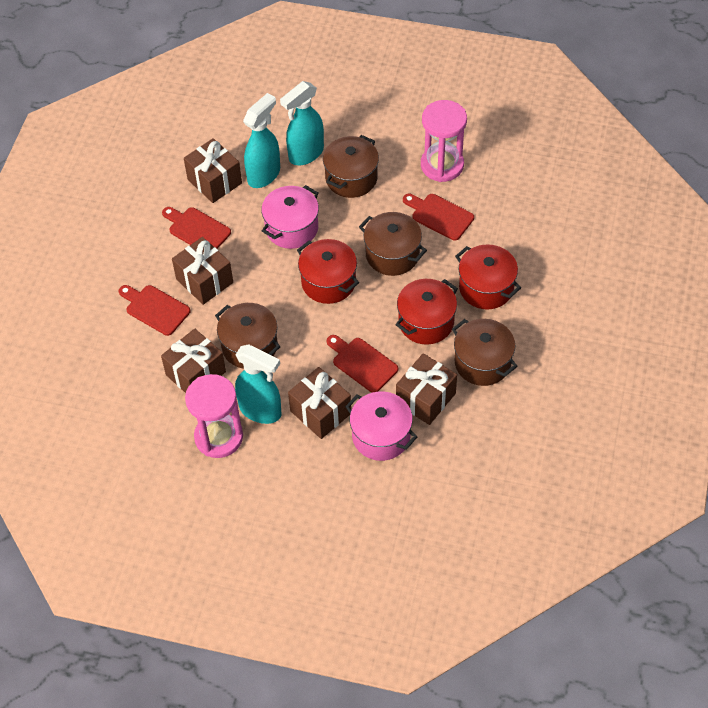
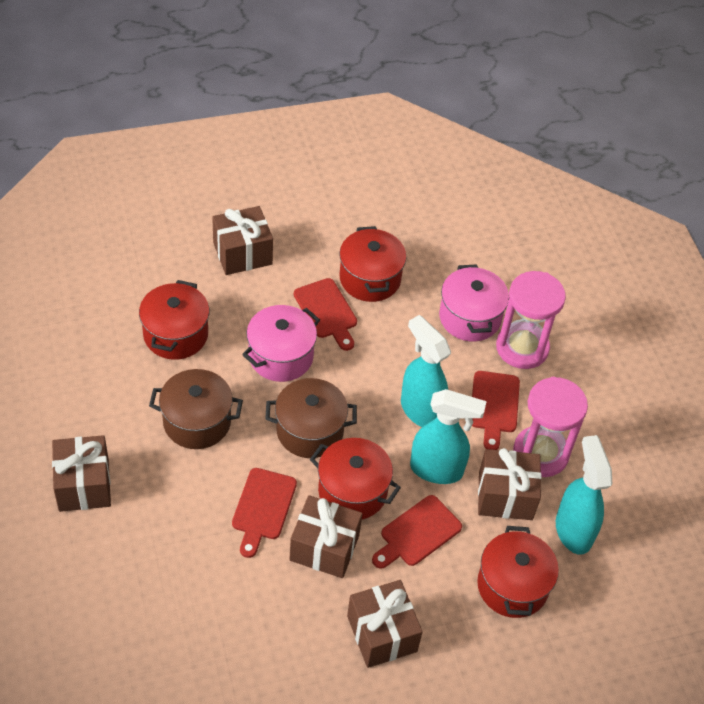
brown pot: [215,303,281,369] [323,135,379,198] [359,212,427,276] [452,319,518,386] = 4 -> [149,369,243,449] [265,378,357,458] = 2
red pot: [297,239,359,304] [396,279,458,345] [455,244,521,309] = 3 -> [139,280,209,360] [310,438,401,519] [339,226,406,302] [477,526,559,618] = 4

